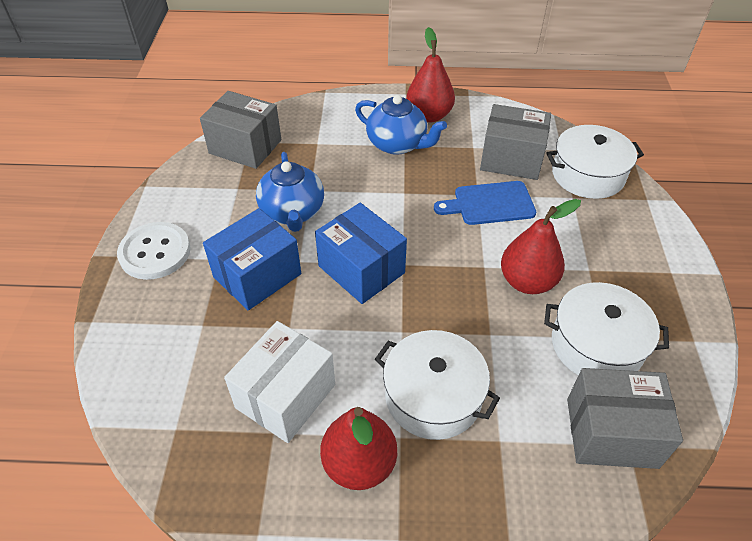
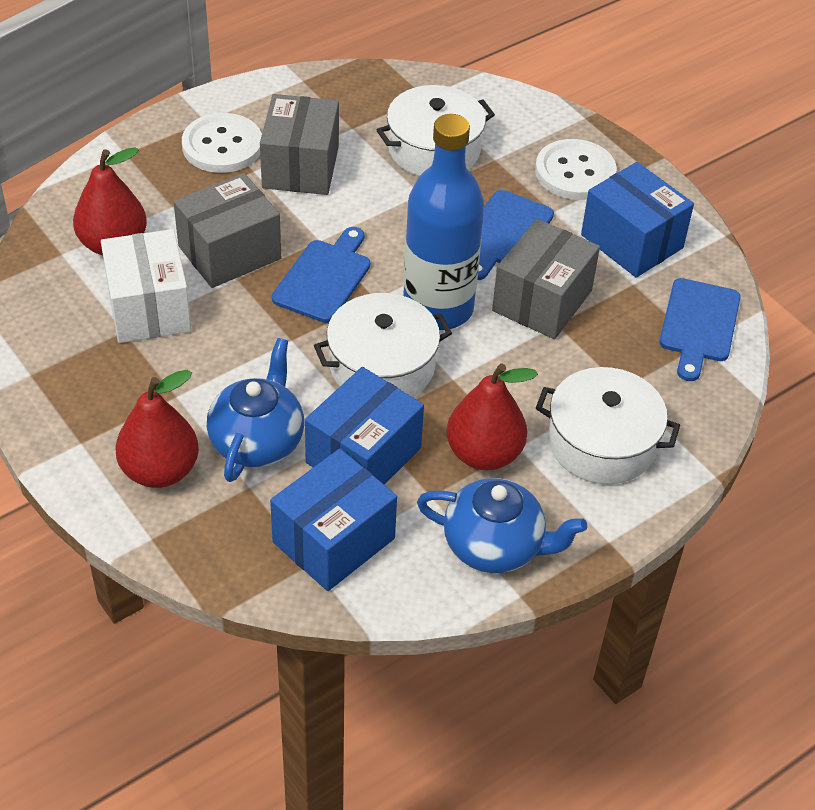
blue bottle: none = 0 -> [403,114,484,330] = 1
blue box: [203,208,301,311] [315,203,407,304] = 2 -> [270,449,397,591] [305,367,424,485] [581,162,694,278] = 3
blue cutting board: [434,181,536,225] = 1 -> [272,227,370,323] [478,190,554,280] [659,278,741,381] = 3
white button: [117,222,191,280] = 1 -> [182,113,262,173] [535,139,617,200] = 2

